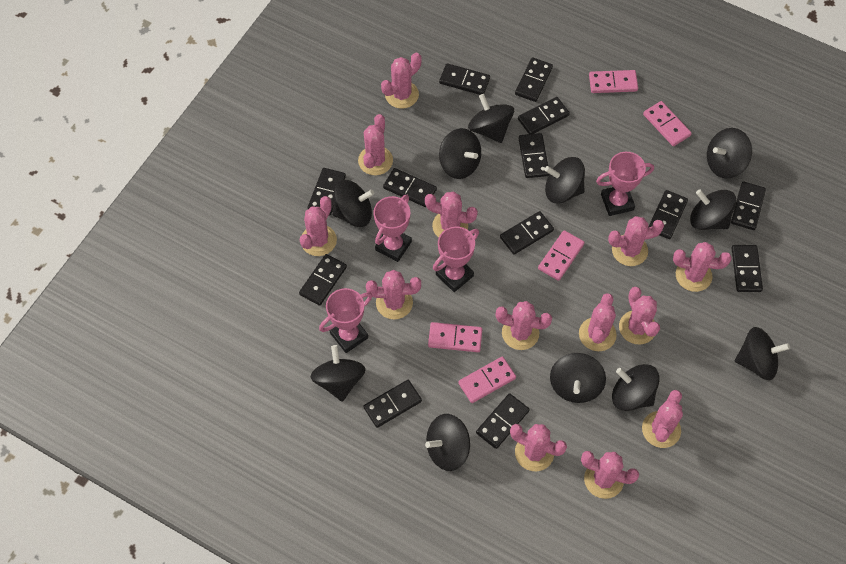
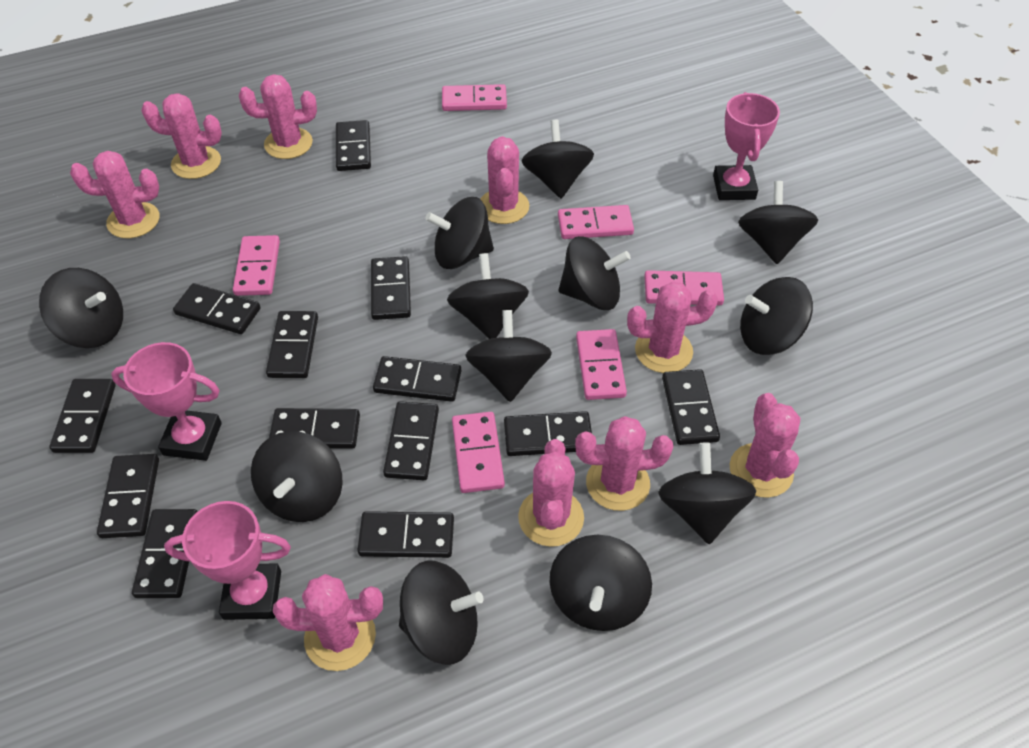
black spinning top: [310,345,366,402] [332,180,374,227] [425,414,470,471] [439,128,481,179] [468,94,514,143] [544,157,585,203] [550,353,606,403] [612,364,660,411] [690,189,736,230] [707,128,752,178] [735,327,790,380] = 11 -> [39,268,123,348] [251,431,343,522] [399,560,484,665] [425,197,494,269] [447,253,529,339] [465,310,552,402] [522,120,594,198] [550,535,652,631] [559,236,631,310] [658,442,756,544] [738,181,818,264] [740,277,813,355] = 12
pink cactus: [300,196,337,256] [358,114,393,175] [366,270,421,319] [381,53,422,109] [425,191,478,238] [495,301,552,350] [510,424,567,471] [579,293,617,351] [581,451,639,499] [608,216,664,266] [619,287,660,344] [642,390,683,448] [673,242,732,292] = 13 -> [70,151,159,238] [141,93,222,179] [239,74,317,159] [273,574,383,671] [481,136,529,224] [518,439,584,547] [575,416,673,511] [627,282,718,373] [730,393,801,498] = 9
pink domino: [428,322,482,352] [458,357,516,403] [538,230,585,281] [589,70,638,93] [643,101,692,146] = 5 -> [233,235,280,296] [442,84,507,111] [452,412,505,493] [558,205,634,239] [576,329,627,400] [644,270,724,305] = 6
pink trophy: [319,288,373,353] [374,195,412,262] [433,227,479,292] [596,152,654,216] = 4 -> [111,342,222,461] [164,501,291,620] [713,92,780,200] = 3

